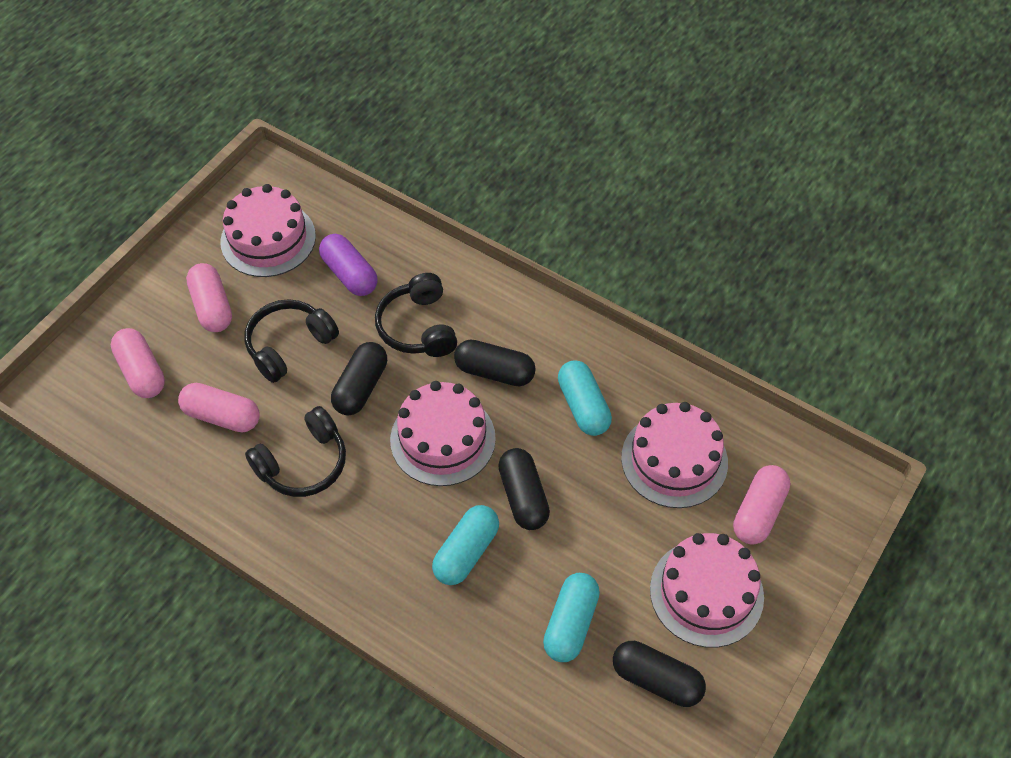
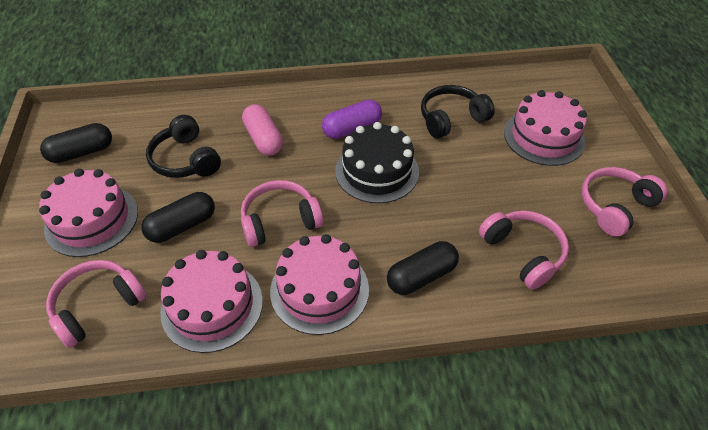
black cake: none = 0 -> [335,122,419,203] = 1
black capsule: [331,342,387,416] [454,339,536,386] [498,448,550,530] [613,641,706,707] = 4 -> [40,123,112,163] [141,192,215,243] [387,241,459,295] = 3
black headphones: [245,299,339,383] [245,406,346,497] [375,273,457,357] = 3 -> [146,115,221,178] [421,85,495,139] = 2
pink capsule: [111,328,165,398] [178,383,260,432] [186,263,232,332] [733,465,790,545] = 4 -> [242,104,283,156] = 1
pink headphones: none = 0 -> [46,260,147,348] [241,180,323,247] [479,211,569,290] [581,167,668,237] = 4
turquoise capsule: [432,505,499,585] [543,573,600,662] [558,360,612,436] = 3 -> none = 0

